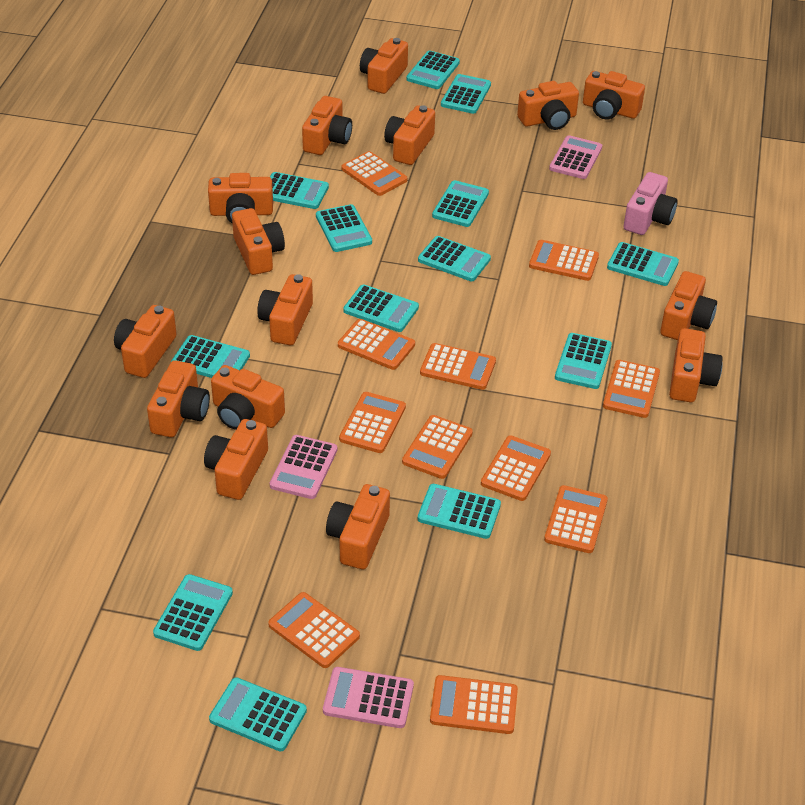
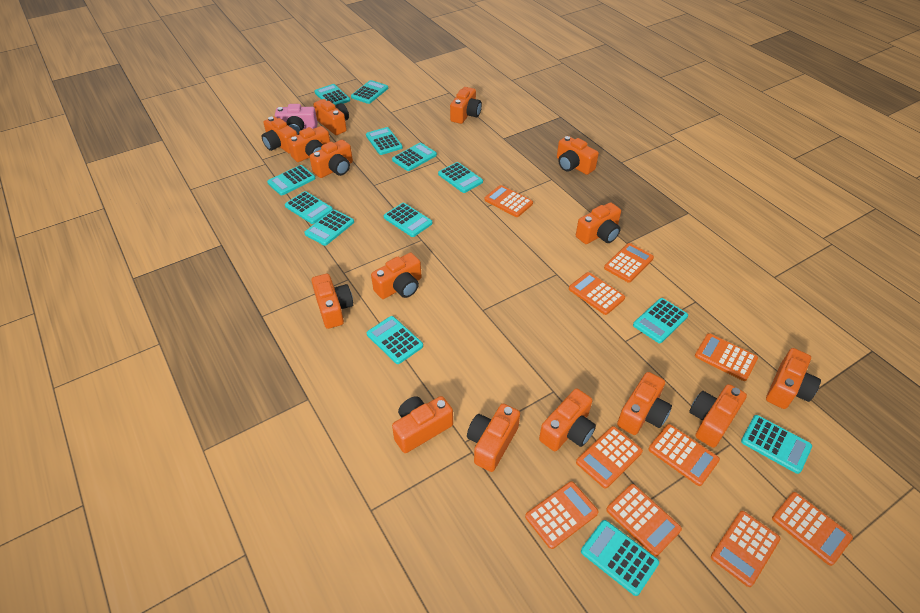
orange calculator: [268,592,360,668] [338,319,415,370] [339,392,406,453] [341,151,407,196] [402,415,473,479] [420,343,496,390] [430,675,518,734] [481,435,551,501] [529,240,599,281] [544,485,608,553] [603,360,660,418] = 11 -> [484,185,533,217] [525,481,599,549] [569,272,625,315] [576,426,643,489] [604,243,654,283] [606,484,682,557] [648,424,720,486] [695,333,758,381] [711,511,780,587] [772,492,853,566] = 10
pink calculator: [270,435,337,499] [323,667,414,728] [549,135,602,179] = 3 -> none = 0

